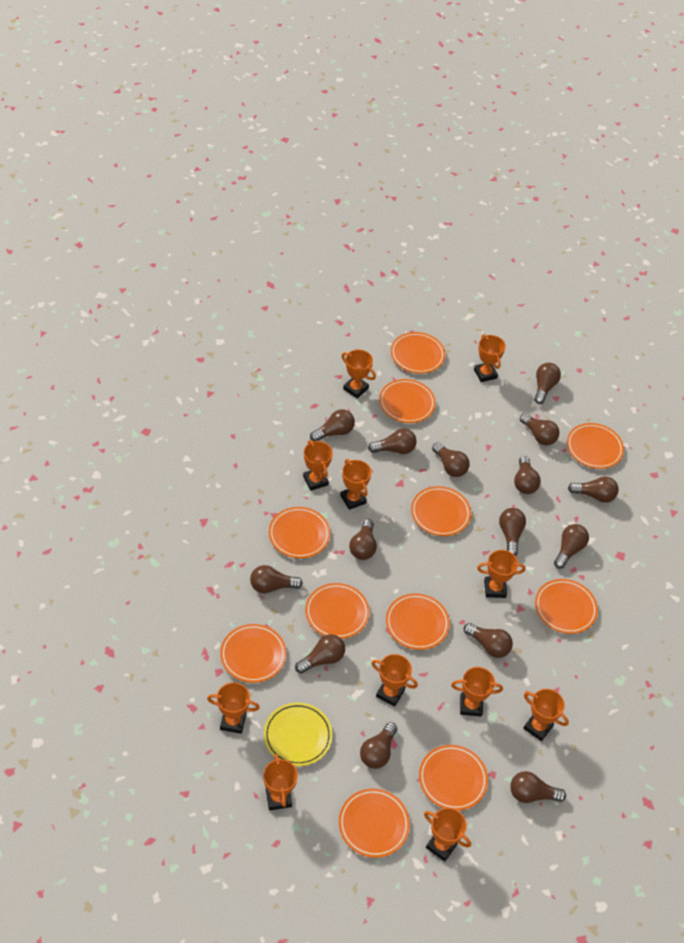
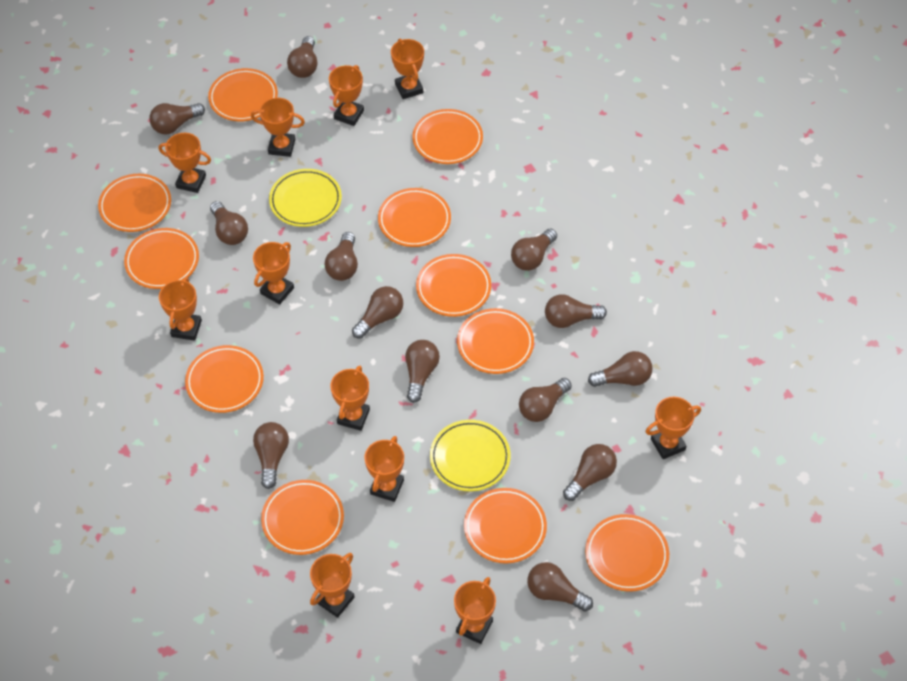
brown light bulb: [250,565,303,593] [295,634,345,674] [310,409,355,441] [349,519,377,560] [360,722,397,769] [368,428,417,454] [432,442,470,477] [464,623,513,658] [499,508,526,556] [510,771,566,803] [514,456,541,494] [520,413,559,445] [534,363,561,404] [554,524,589,569] [568,476,619,503] = 15 -> [149,103,205,135] [210,201,248,245] [253,422,289,489] [287,36,317,78] [324,232,358,281] [352,286,403,339] [405,340,440,403] [511,229,557,271] [519,378,572,422] [527,562,593,612] [545,294,607,328] [563,444,617,501] [588,351,653,387] = 13
yellow plate: [264,703,332,766] = 1 -> [269,169,342,227] [430,420,511,491] = 2

